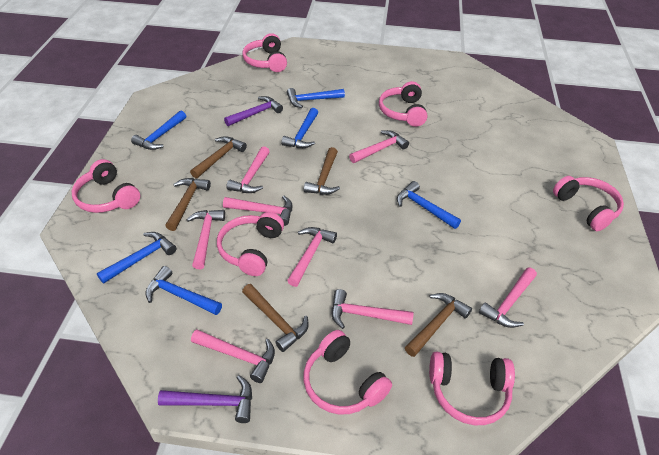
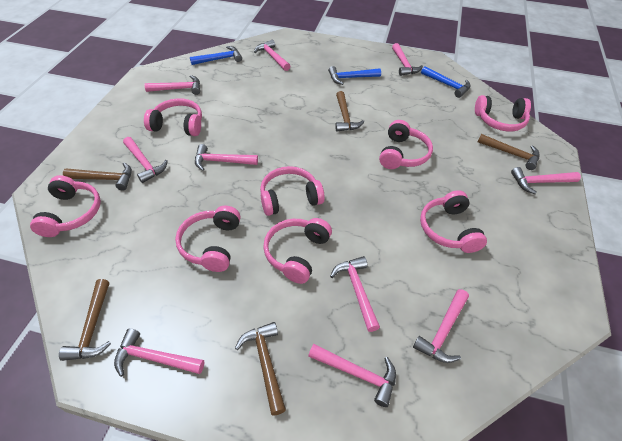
blue hammer: [97,232,176,284] [131,111,186,150] [145,266,222,315] [281,108,318,148] [287,88,345,108] [397,181,461,229] = 6 -> [190,46,242,65] [328,66,381,85] [421,66,471,98] = 3
pink hammer: [186,210,225,269] [191,329,275,383] [223,196,292,226] [226,146,270,193] [287,227,337,287] [332,289,414,329] [349,130,409,163] [479,267,537,328] = 8 -> [114,328,204,377] [123,137,168,183] [145,75,200,95] [195,144,258,171] [254,40,290,71] [308,344,396,407] [330,256,380,332] [392,43,423,76] [413,289,469,363] [511,167,581,194] = 10
pink headphones: [72,159,140,213] [217,212,284,276] [243,33,287,72] [303,330,392,414] [379,81,428,127] [429,351,515,425] [553,176,624,231] = 7 -> [30,175,101,237] [144,98,202,136] [175,206,240,272] [260,166,325,216] [263,218,332,284] [379,120,433,169] [420,190,487,253] [475,95,531,131] = 8
purple hammer: [158,375,252,423] [224,96,283,126] = 2 -> none = 0

